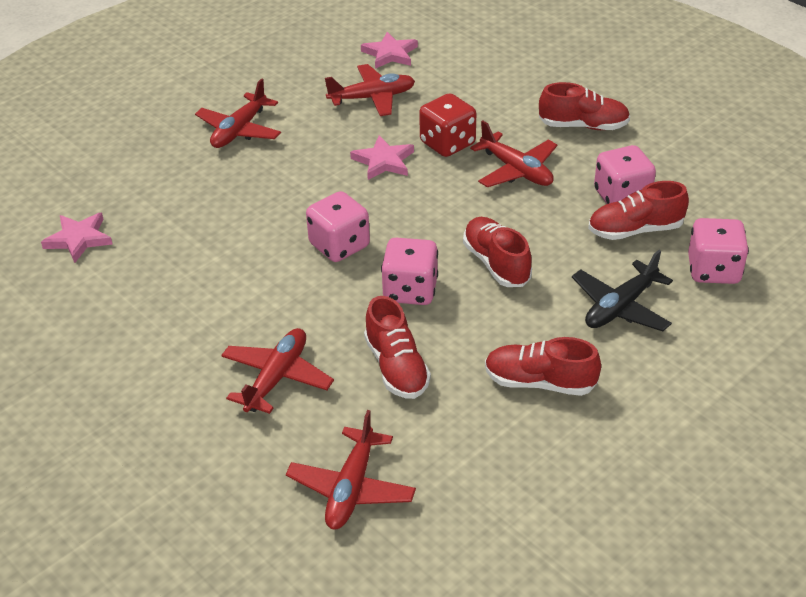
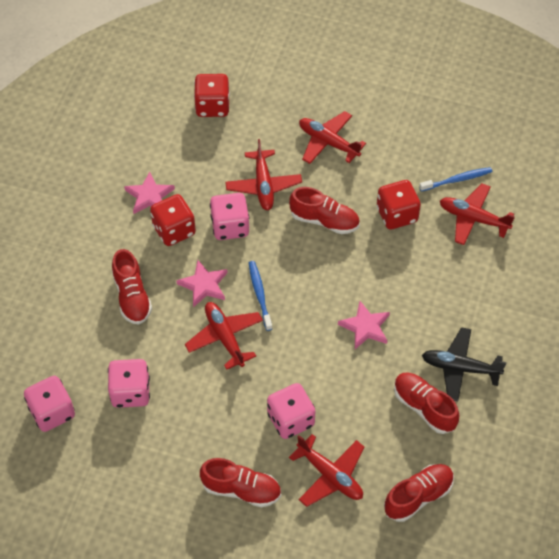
blue toothbrush: none = 0 -> [249,261,272,331] [419,167,492,192] = 2
red dice: [419,93,476,157] = 1 -> [150,194,196,246] [194,74,230,117] [377,180,421,229] = 3

